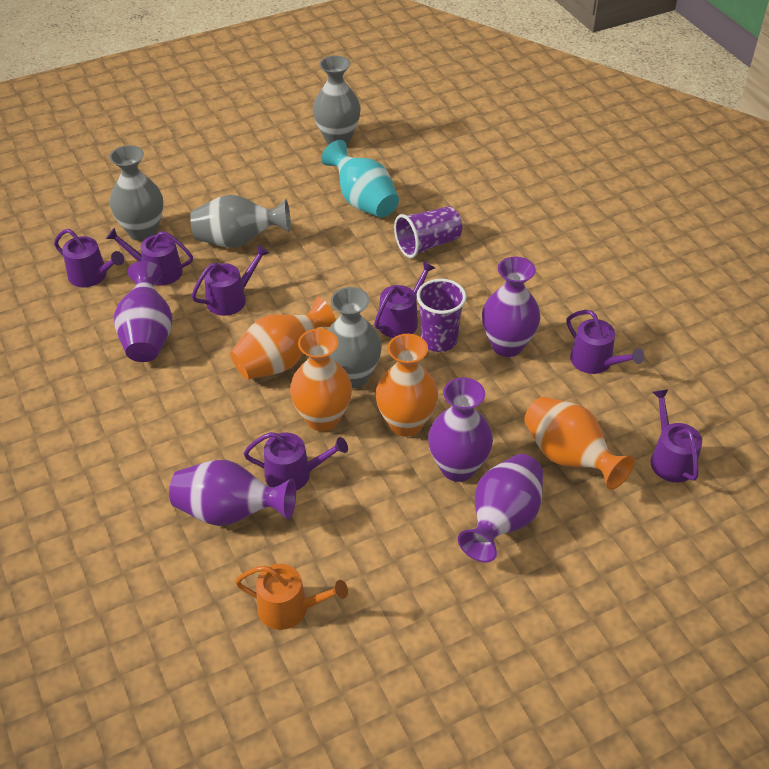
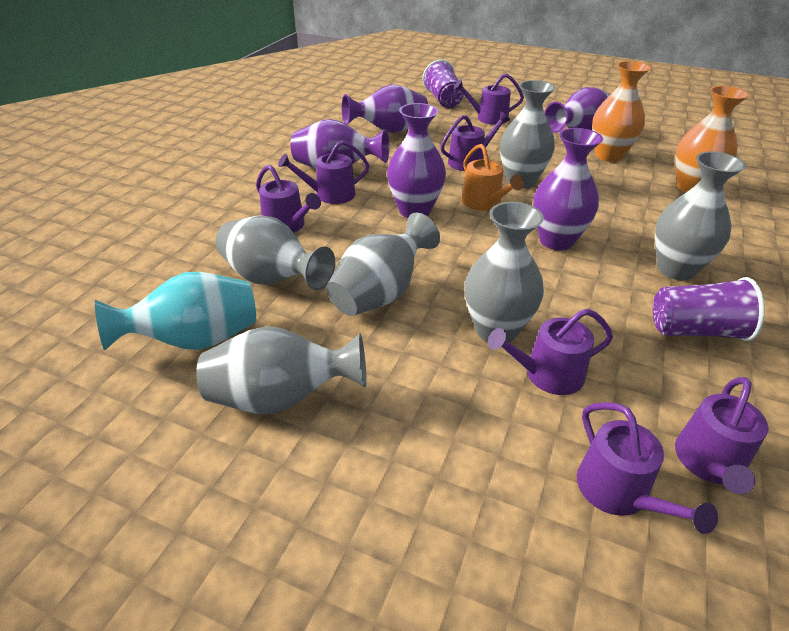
grey vase: [110,145,163,241] [190,195,291,248] [313,55,361,144] [328,287,382,389] = 4 -> [196,326,367,414] [215,216,335,291] [326,212,440,316] [465,202,544,343] [500,80,555,188] [655,151,746,280] = 6
orange vase: [230,297,336,380] [290,329,352,431] [375,334,438,437] [524,397,635,490] = 4 -> [592,61,651,162] [676,86,750,192] = 2

